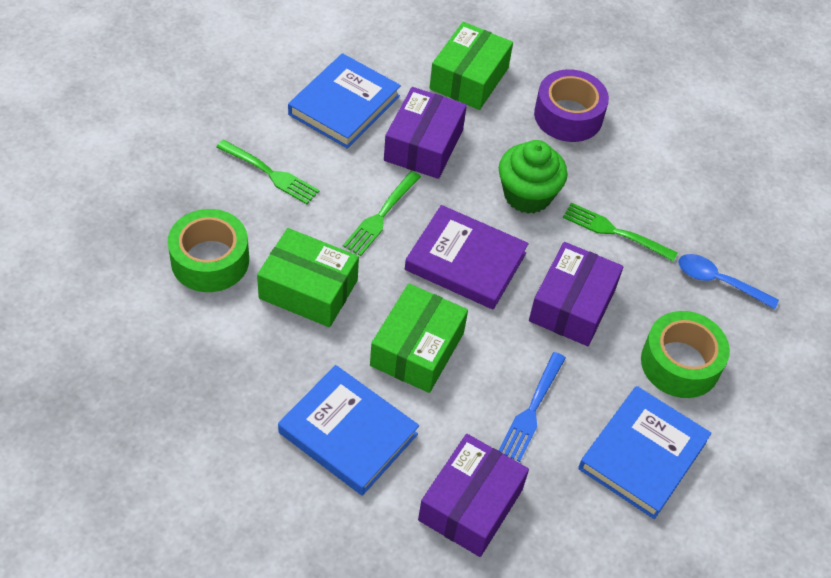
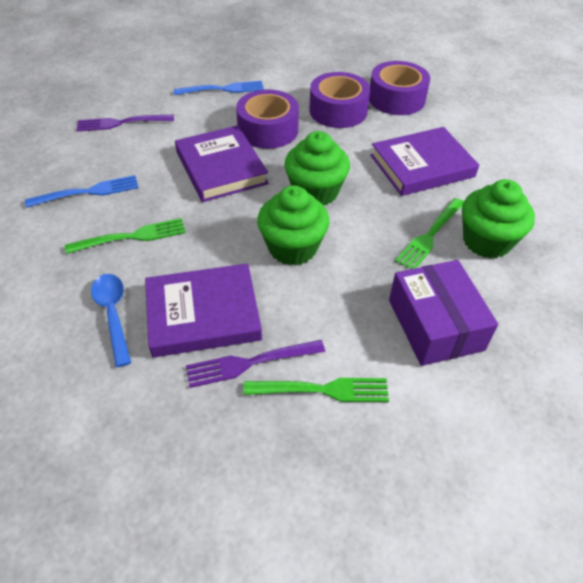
blue book: [278,365,419,496] [288,53,401,149] [578,386,712,519] = 3 -> none = 0
blue fork: [498,352,566,462] = 1 -> [25,175,139,208] [173,81,264,95] = 2
green box: [257,228,359,327] [370,284,468,393] [430,22,513,110] = 3 -> none = 0
green cupcake: [499,140,568,213] = 1 -> [257,185,329,265] [284,131,350,206] [462,179,535,259] = 3
green tape: [168,209,249,292] [641,311,730,398] = 2 -> none = 0
purple book: [405,205,529,310] = 1 -> [145,263,262,357] [175,125,269,202] [370,127,479,196] = 3
purple box: [384,87,467,179] [418,434,529,557] [529,242,623,346] = 3 -> [389,260,498,366] = 1
purple fork: none = 0 -> [76,115,174,131] [186,340,325,388] = 2
purple tape: [534,69,609,142] = 1 -> [236,89,299,149] [309,72,370,128] [369,61,430,115] = 3

